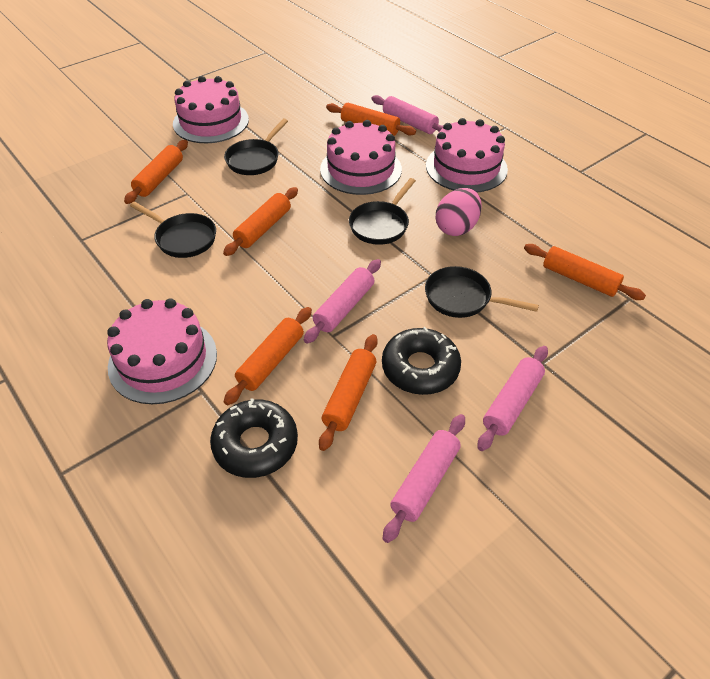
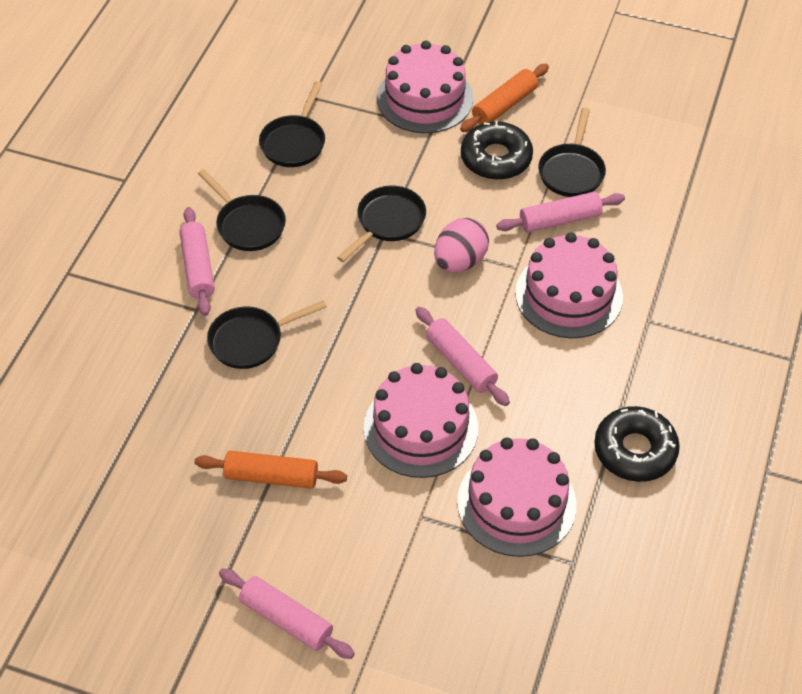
black pan: [130,202,216,258] [224,118,288,175] [349,178,416,245] [425,266,539,318] = 4 -> [198,169,286,251] [207,300,327,369] [259,81,325,167] [337,185,426,262] [538,108,606,197] = 5
orange rolling pin: [124,140,188,204] [223,187,298,256] [224,307,312,405] [319,334,378,451] [326,103,416,136] [524,244,646,300] = 6 -> [194,451,347,489] [460,64,549,132] = 2

